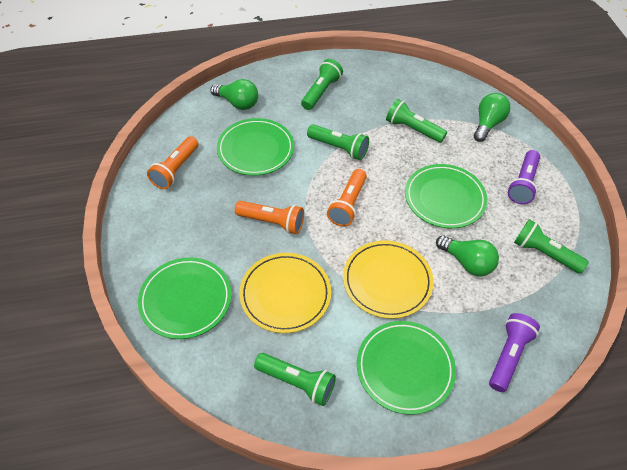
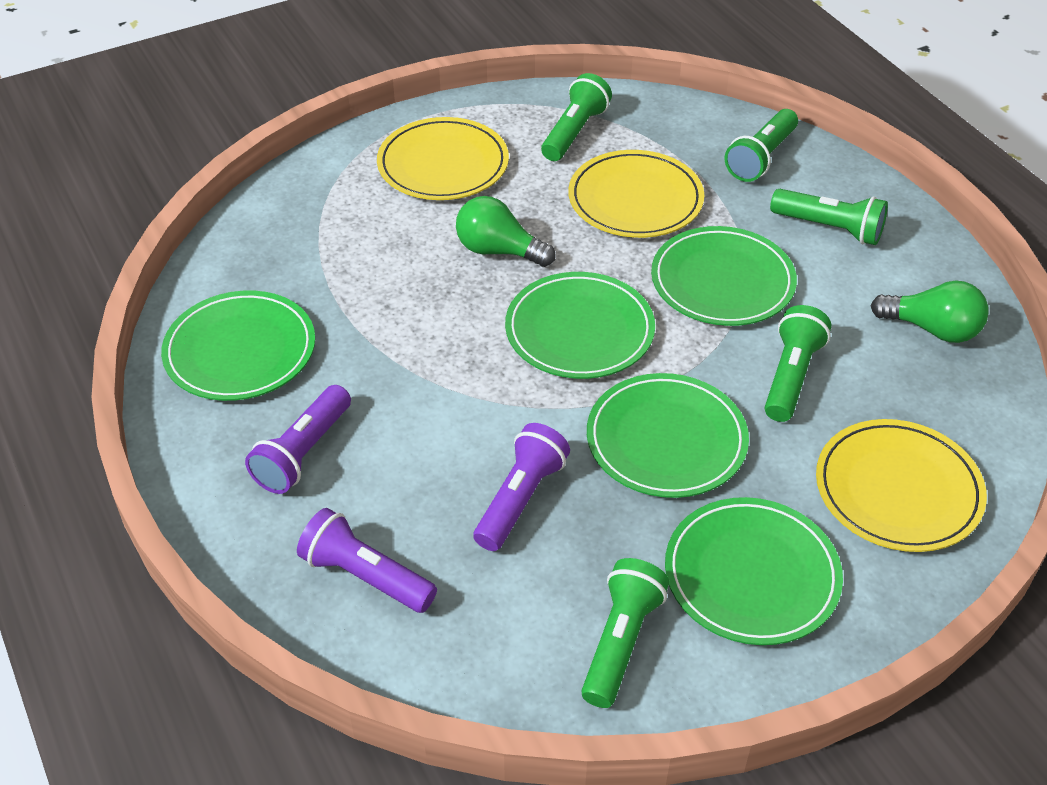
green light bulb: [210,79,258,110] [436,235,499,276] [474,93,510,142] = 3 -> [456,196,556,267] [871,280,988,343] = 2
green plate: [138,257,231,339] [217,118,294,176] [357,321,456,415] [405,164,487,228] = 4 -> [161,290,315,401] [505,272,655,379] [587,373,749,498] [651,226,797,326] [665,497,843,645] = 5
orange flashlight: [147,136,199,189] [235,201,304,234] [327,169,367,227] = 3 -> none = 0
purple flashlight: [489,313,540,392] [508,150,540,204] = 2 -> [245,385,351,494] [297,508,437,613] [473,423,570,551] = 3
yellow plate: [239,253,331,333] [343,240,434,319] = 2 -> [377,117,509,200] [568,150,704,238] [816,419,987,552] = 3

